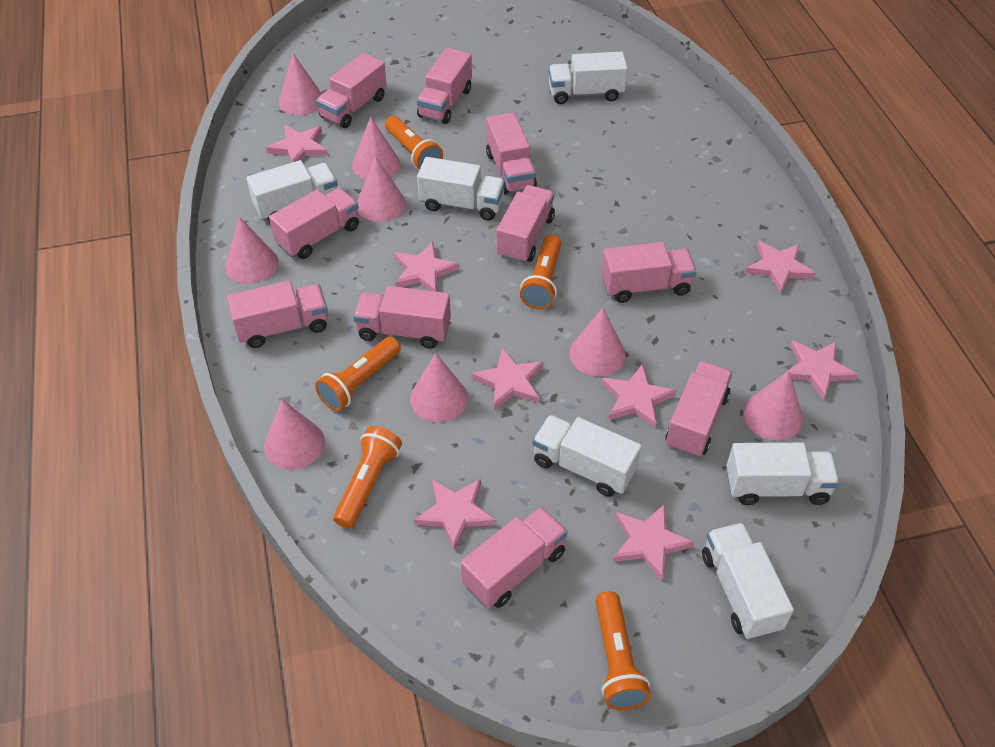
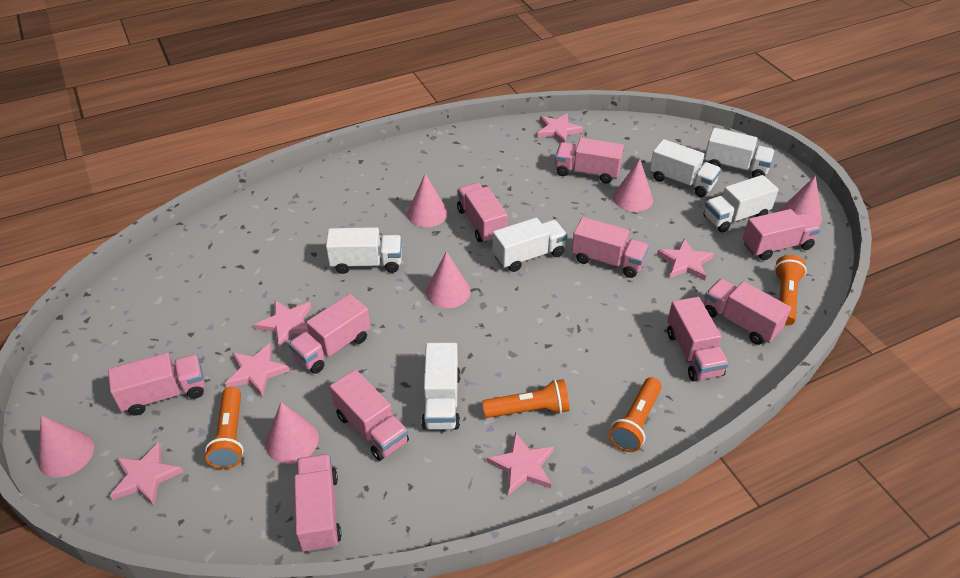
orange flashlight: [315,337,401,411] [333,426,402,529] [385,116,443,170] [520,234,562,309] [596,591,651,710] = 5 -> [205,387,244,469] [482,379,570,418] [609,377,662,452] [774,255,807,325] = 4
pink cone: [225,217,278,284] [264,399,325,470] [278,53,322,115] [352,117,400,180] [357,156,406,222] [410,353,468,423] [569,308,626,376] [743,371,803,441] = 8 -> [38,415,94,478] [265,402,319,464] [407,174,448,227] [426,251,471,308] [613,159,653,212] [780,176,822,225] = 6
pink star: [266,125,328,163] [394,242,459,292] [414,479,496,551] [471,348,543,410] [601,364,676,428] [613,504,694,581] [745,241,816,294] [784,340,858,401] = 8 -> [110,442,184,506] [225,343,290,396] [254,300,311,348] [487,432,554,495] [537,113,583,143] [657,238,714,280] = 6

